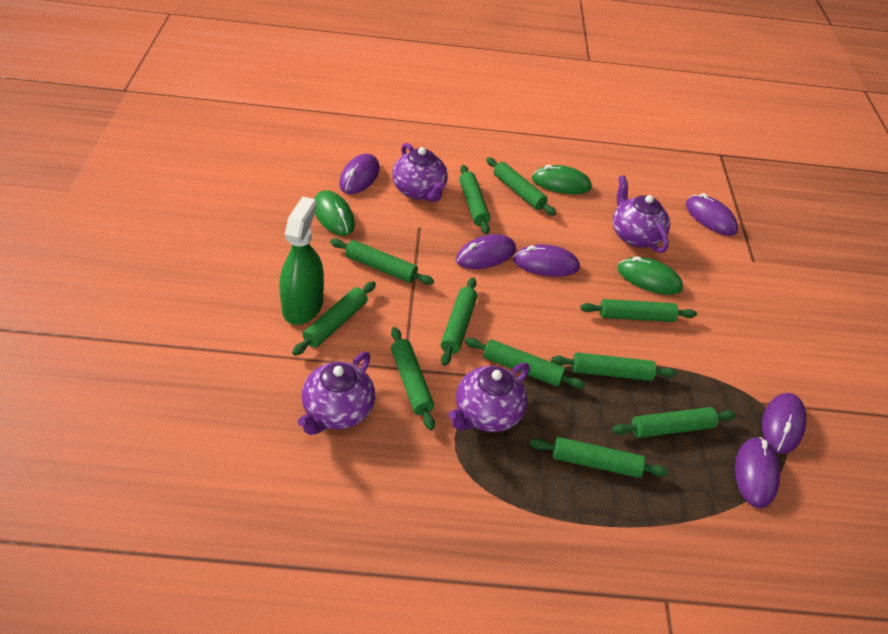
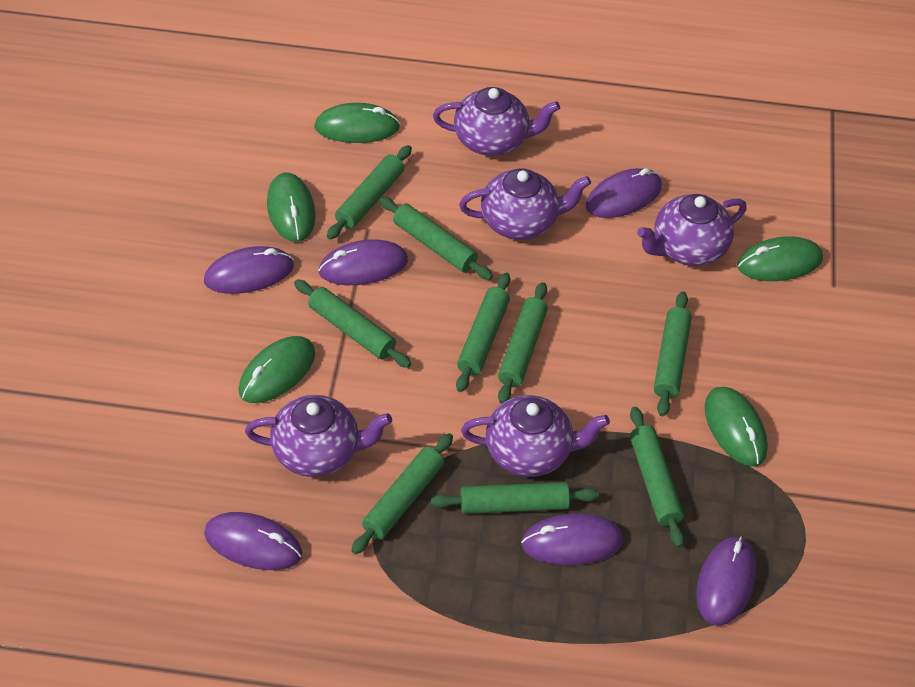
green mouse: [314,190,355,236] [532,165,592,194] [617,256,683,295] = 3 -> [239,336,315,403] [267,173,315,242] [314,103,400,143] [705,387,768,467] [737,236,823,281] = 5
green rolling pin: [292,281,376,356] [330,239,434,285] [391,327,435,430] [441,277,477,366] [459,165,490,235] [465,338,585,389] [486,157,556,216] [530,437,668,478] [551,352,677,381] [580,299,697,322] [612,407,736,438] = 11 -> [294,279,411,368] [327,145,412,239] [351,433,453,554] [379,197,493,280] [431,482,599,514] [456,273,510,392] [498,282,548,404] [630,407,684,547] [654,291,692,416] = 9
green spray bottle: [280,196,324,325] = 1 -> none = 0
purple teapot: [298,352,375,435] [392,143,448,202] [449,363,530,432] [613,175,670,253] = 4 -> [245,395,392,477] [433,87,560,156] [459,168,591,240] [461,395,610,477] [637,194,747,266] = 5

